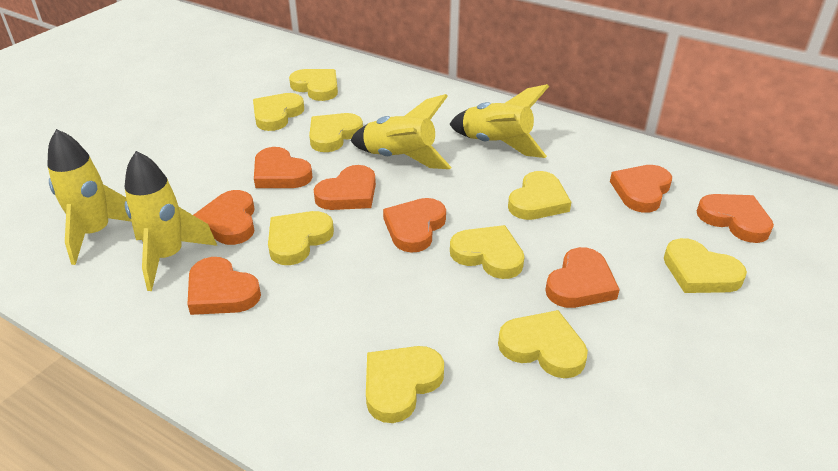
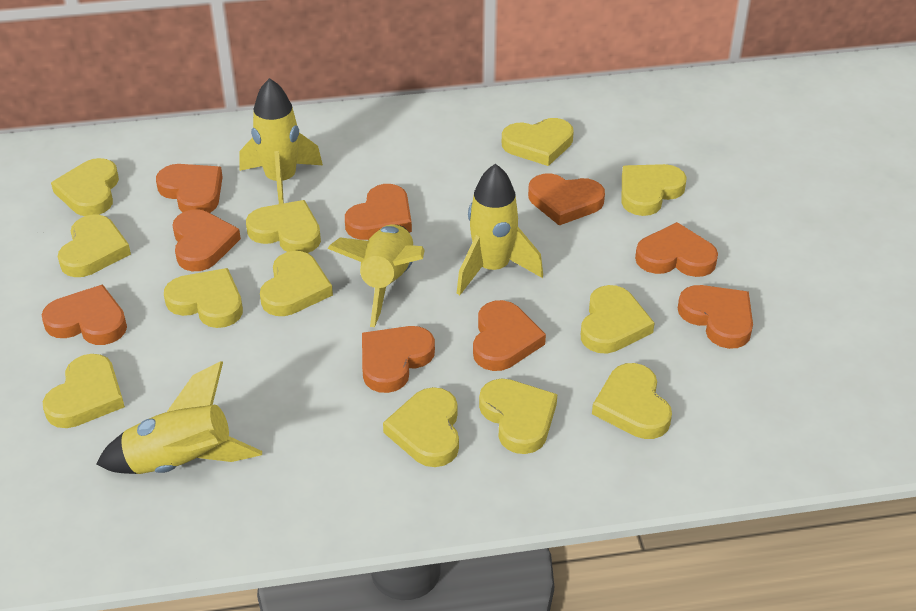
orange heart: [187,257,261,315] [194,190,255,245] [254,147,313,188] [314,165,376,210] [383,198,446,253] [545,247,620,308] [610,165,672,213] [697,194,774,243] = 8 -> [42,285,127,345] [156,164,223,213] [172,209,241,271] [345,184,412,240] [362,326,435,393] [473,300,546,371] [528,174,605,226] [635,222,718,277] [678,285,753,349] = 9
yellow heart: [253,93,304,131] [268,211,334,265] [289,69,338,101] [309,113,363,152] [366,346,444,423] [450,225,524,279] [498,310,588,378] [508,171,571,220] [664,238,747,293] = 9 -> [43,354,125,428] [51,158,119,216] [58,214,131,277] [164,268,243,328] [246,200,321,253] [260,251,333,316] [383,387,459,467] [479,379,557,454] [502,118,574,166] [581,285,654,354] [592,363,672,439] [621,164,687,216] = 12

